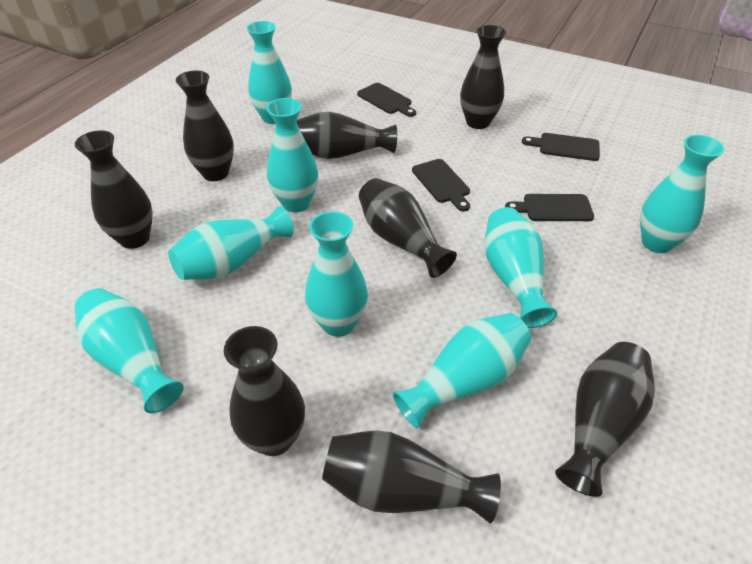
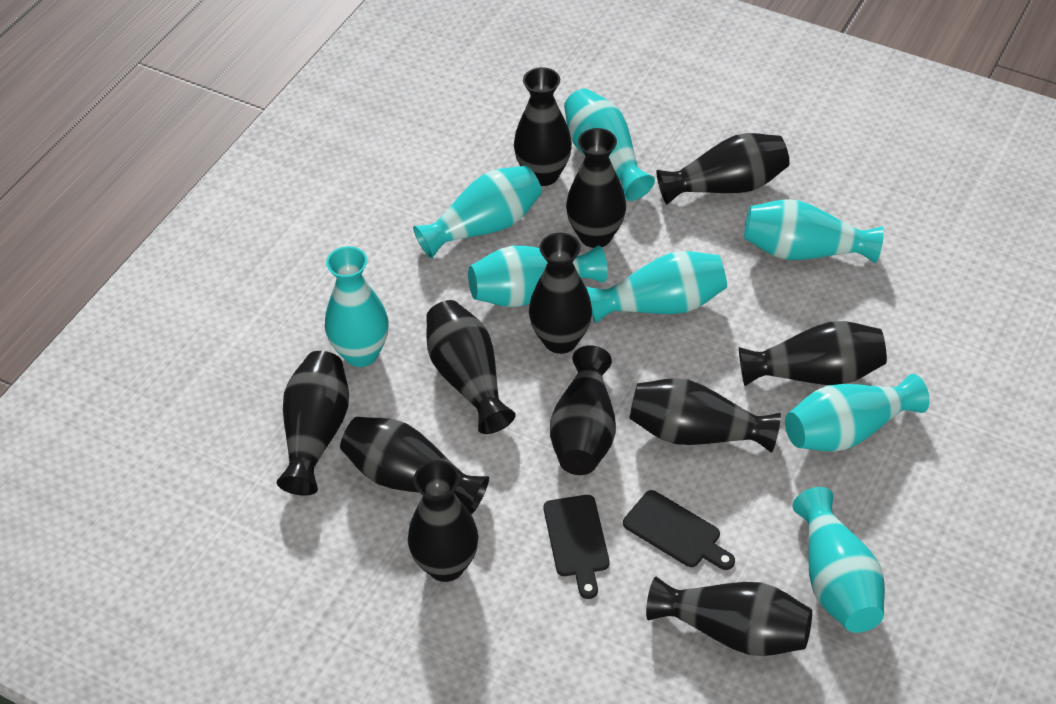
black cutting board: [357,83,416,117] [412,159,470,211] [505,194,594,221] [522,133,600,161] = 4 -> [544,495,609,599] [623,490,735,570] = 2
black vase: [75,130,153,249] [176,70,234,181] [224,326,305,456] [297,112,397,159] [322,430,501,524] [359,178,457,278] [460,25,506,129] [555,342,655,497] = 8 -> [277,351,349,496] [340,417,489,514] [408,460,478,582] [426,300,515,434] [514,67,572,186] [529,233,592,354] [550,345,616,475] [566,128,626,248] [629,378,781,453] [646,577,812,656] [657,133,790,204] [739,321,887,386] = 12

